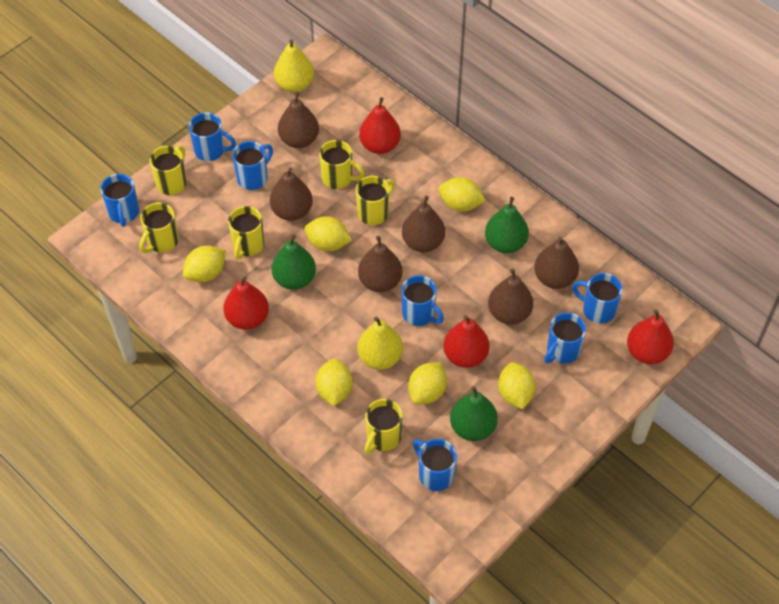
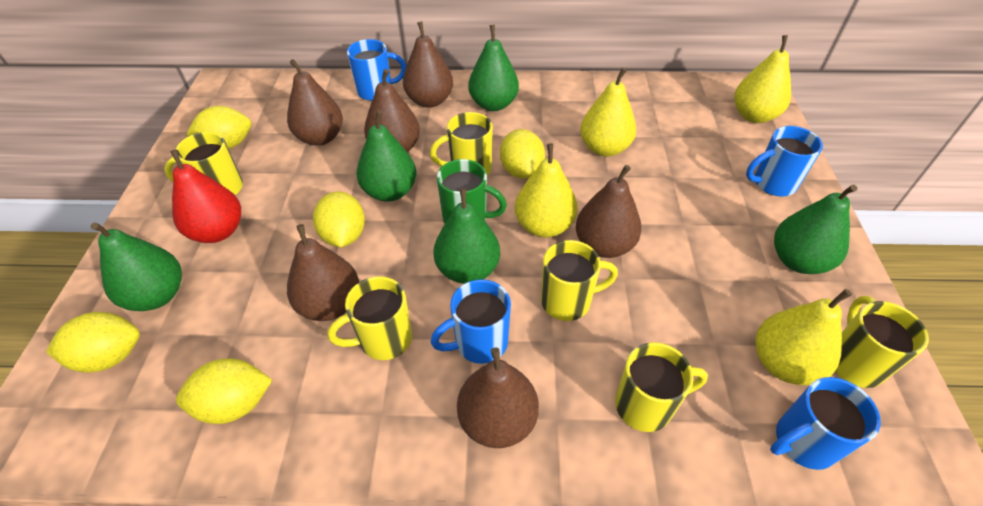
blue mug: [100,174,139,227] [189,112,236,161] [232,141,273,190] [401,275,444,326] [413,439,457,491] [544,312,586,364] [572,273,623,324] = 7 -> [347,39,406,101] [431,279,511,364] [746,126,823,197] [770,377,881,470] = 4
green mug: none = 0 -> [437,159,507,223] = 1
green pear: [272,235,316,290] [450,386,498,441] [485,197,529,253] = 3 -> [91,222,182,311] [356,111,416,202] [433,188,500,284] [469,25,519,111] [774,185,857,274] = 5
red pear: [223,276,269,330] [359,97,401,154] [443,315,490,368] [627,310,674,364] = 4 -> [170,149,241,243] = 1
yellow lemon: [183,245,226,282] [304,216,352,251] [315,359,352,406] [408,362,447,405] [438,177,486,211] [498,362,535,409] = 6 -> [46,312,140,372] [176,358,272,424] [186,106,251,149] [313,191,365,247] [500,129,545,179] = 5
yellow pear: [274,39,314,92] [357,316,403,370] = 2 -> [515,144,578,238] [580,68,636,157] [734,35,791,123] [755,289,852,385] = 4

